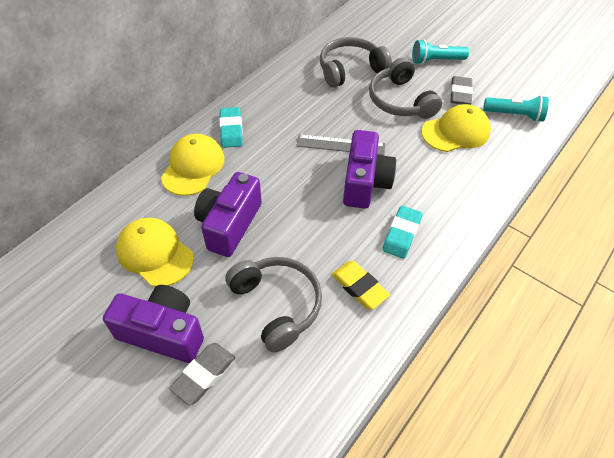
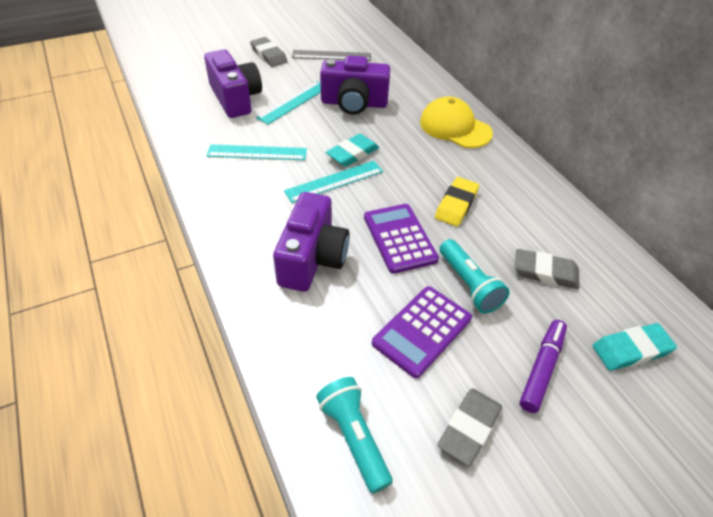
grey eraser: [169,343,235,405] [450,76,473,105] = 2 -> [250,37,287,67] [438,388,502,466] [515,249,579,289] = 3
grey headphones: [225,257,322,353] [320,37,392,88] [369,58,442,119] = 3 -> none = 0
purple calculator: none = 0 -> [364,204,439,274] [372,286,472,378] = 2
purple marker: none = 0 -> [520,320,567,413] = 1
turquoise ruler: none = 0 -> [207,144,307,160] [256,81,321,124] [284,161,383,203] = 3
yellow cap: [116,218,194,287] [161,134,225,196] [421,104,491,152] = 3 -> [420,97,493,148] = 1

